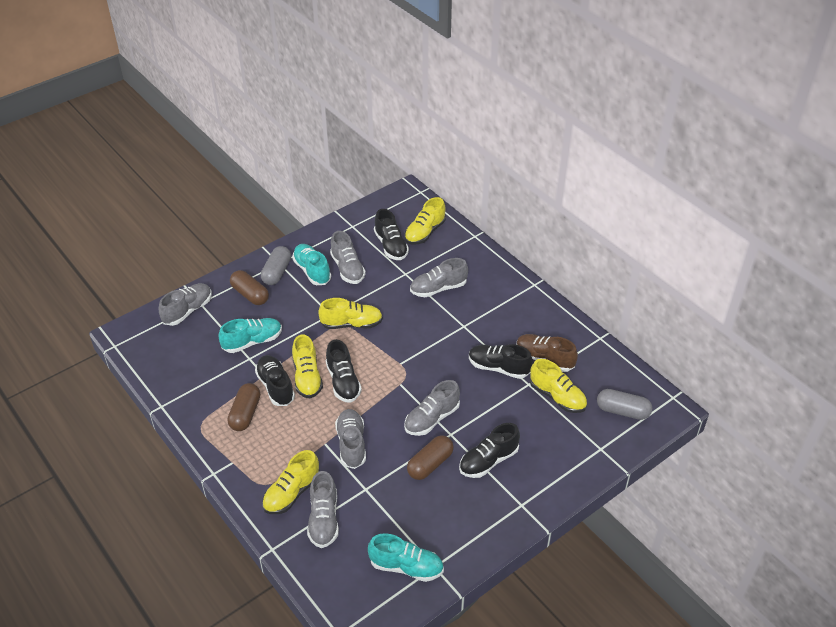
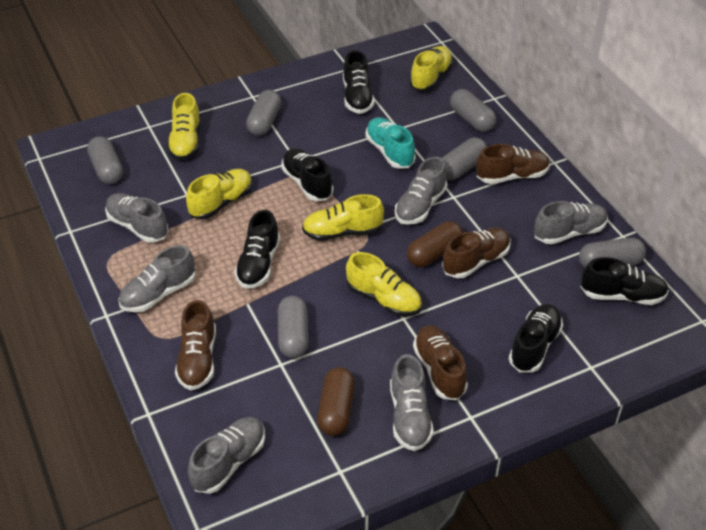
brown capsule: [227,383,260,431] [230,270,269,305] [407,435,454,480] = 3 -> [317,367,355,436] [407,221,463,267] = 2
brown shoe: [516,334,578,372] = 1 -> [175,300,216,390] [413,325,468,400] [442,228,511,278] [476,144,550,184] = 4
grey capsule: [261,246,291,285] [597,389,652,420] = 2 -> [87,136,123,184] [246,90,281,136] [278,296,309,358] [442,138,487,180] [450,89,496,132] [579,238,646,268] = 6
turquoise shoe: [218,318,282,353] [292,244,331,285] [368,533,444,582] = 3 -> [365,117,416,168] = 1

